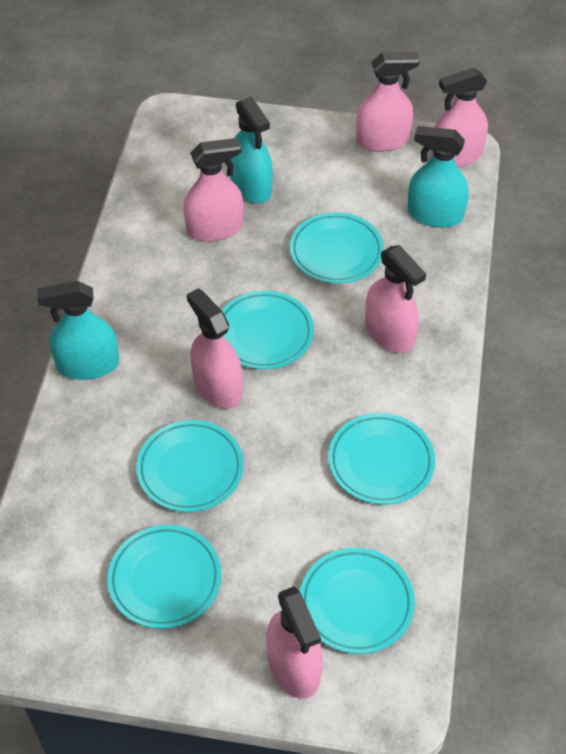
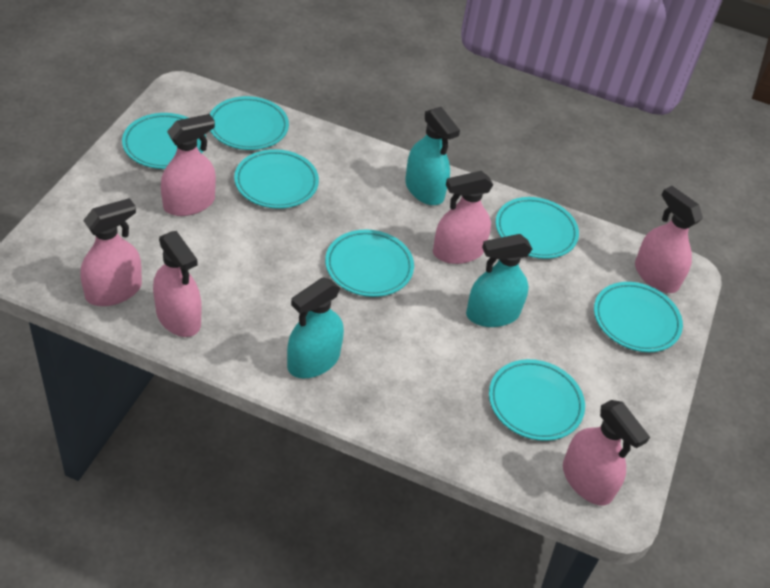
turquoise plate: [107,525,222,629] [136,420,244,512] [222,291,314,369] [290,212,384,284] [300,548,415,654] [328,413,435,505] = 6 -> [122,113,206,169] [210,96,289,150] [234,149,319,209] [325,230,414,297] [489,359,585,441] [496,197,579,259] [594,282,683,352] = 7

